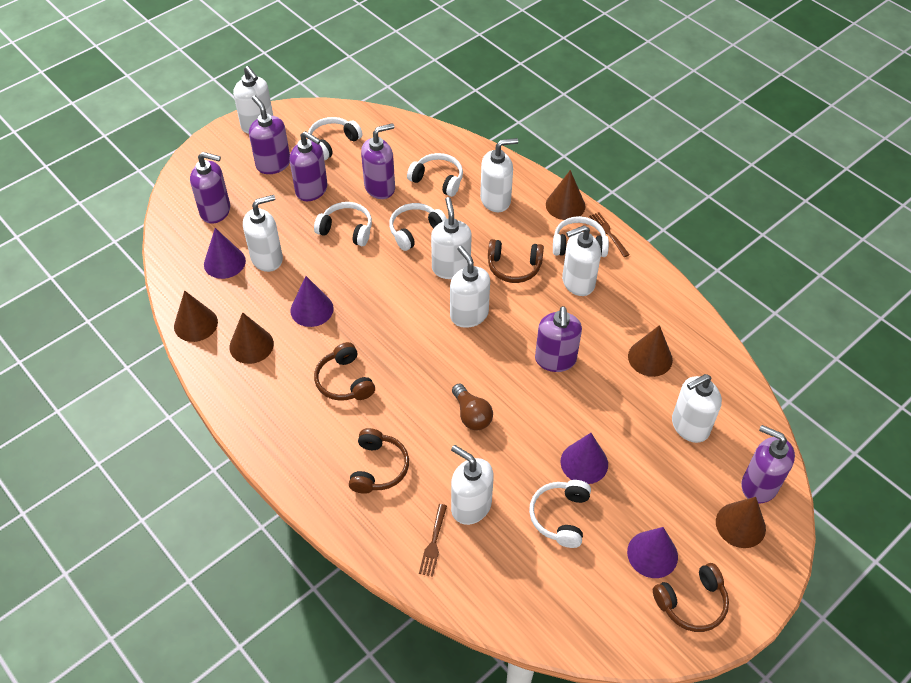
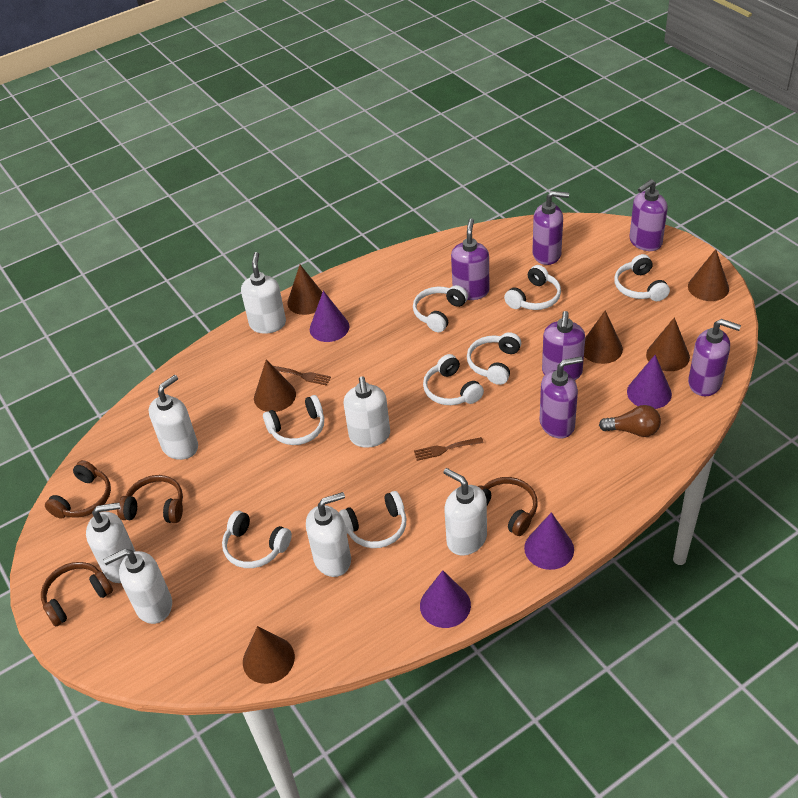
brown cone: [174,290,218,342] [229,312,274,364] [546,170,585,220] [628,325,673,377] [716,497,766,548] = 5 -> [243,626,295,684] [254,359,296,412] [287,265,322,315] [584,310,623,364] [646,317,690,371] [688,249,729,301] = 6
white headphones: [308,117,363,160] [314,202,372,246] [389,203,447,251] [407,153,463,197] [529,480,591,548] [553,216,609,257] = 6 -> [222,511,292,568] [263,395,324,445] [339,491,406,548] [413,285,468,332] [423,354,484,405] [467,332,521,385] [504,265,561,310] [614,254,670,301] = 8
white soap dispenser: [233,66,273,134] [243,195,283,272] [431,197,471,279] [450,246,490,328] [451,445,494,525] [480,138,518,212] [562,225,601,296] [672,374,722,443] = 8 -> [86,502,135,583] [103,549,172,624] [149,375,198,460] [241,252,286,334] [306,492,351,577] [344,376,390,448] [443,468,487,555] = 7

